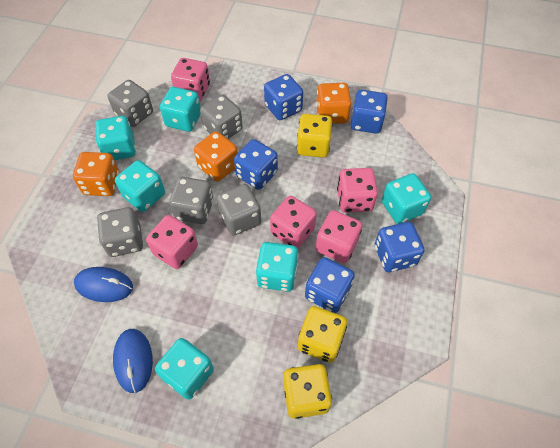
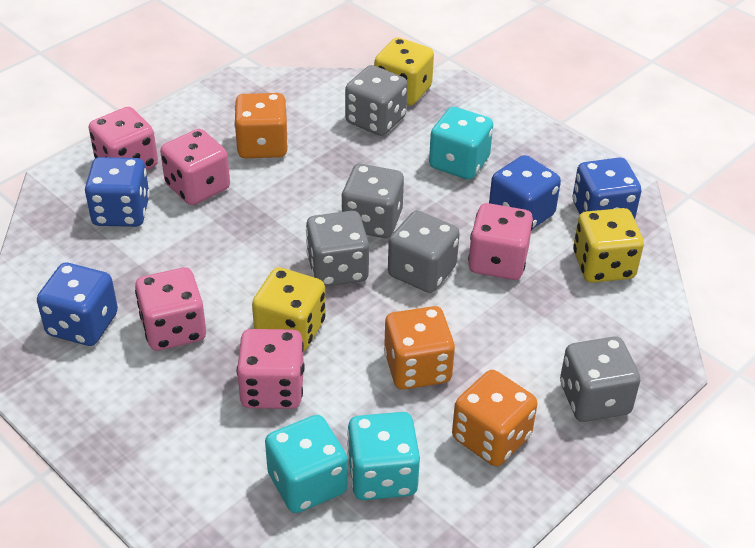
blue dice: [234,139,278,190] [264,74,303,120] [305,257,355,313] [351,90,388,134] [375,222,424,272] = 5 -> [37,263,118,346] [85,157,150,227] [489,155,561,229] [573,157,641,219] = 4
blue mouse: [74,267,133,302] [113,329,153,393] = 2 -> none = 0
turquoise dice: [95,116,136,160] [115,160,165,212] [155,338,214,400] [160,87,201,132] [256,242,299,292] [382,173,431,224] = 6 -> [265,415,348,513] [347,412,420,500] [429,107,493,180] = 3

